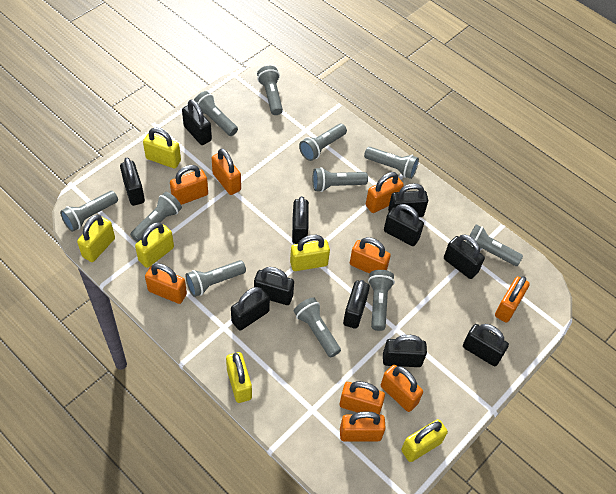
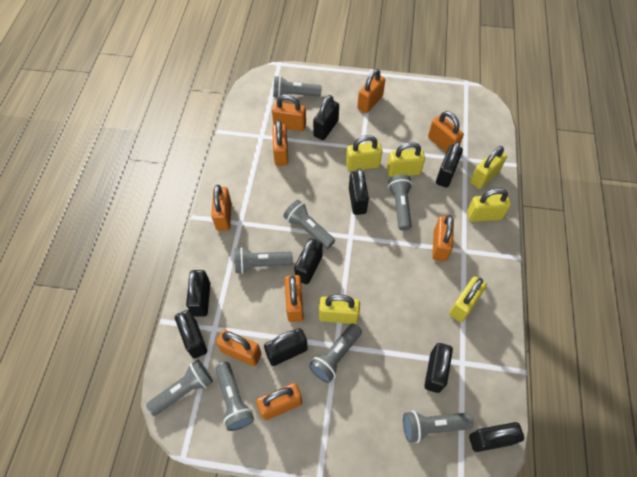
black padlock: [120,157,145,206] [182,99,212,145] [231,287,270,331] [254,267,294,305] [292,196,309,244] [343,280,370,329] [383,335,427,367] [384,204,424,246] [388,183,428,217] [444,235,485,279] [463,324,509,366] = 11 -> [175,310,207,359] [186,270,210,317] [264,328,308,366] [294,238,323,284] [313,95,339,140] [349,169,369,215] [424,343,453,393] [436,142,463,188] [469,422,524,452] = 9
grey flashlight: [60,191,118,232] [130,192,182,242] [186,260,246,297] [194,91,238,136] [257,66,283,115] [294,297,341,358] [299,124,347,161] [313,167,368,192] [364,147,419,179] [368,270,395,331] [466,224,523,266] = 11 -> [146,360,213,416] [215,362,254,431] [234,247,293,274] [273,76,322,97] [283,200,335,249] [309,324,362,383] [388,175,412,231] [403,411,473,443] = 8

